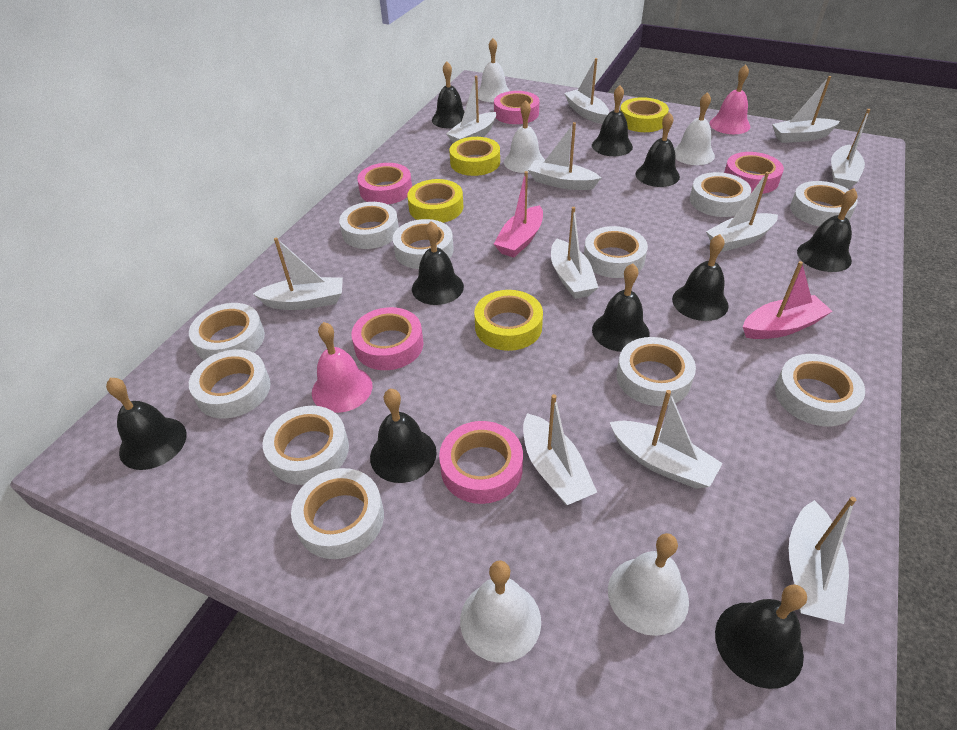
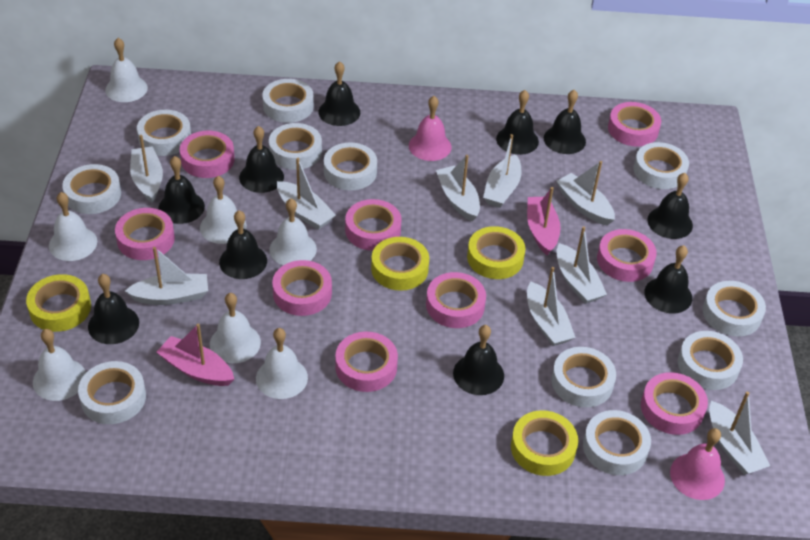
pink tape: [351,307,424,370] [357,163,412,204] [439,421,523,504] [494,91,540,124] [724,152,784,194] = 5 -> [115,208,175,260] [180,131,235,178] [272,260,332,316] [335,332,398,392] [345,199,402,251] [426,272,486,328] [597,229,657,282] [608,102,661,147] [641,372,708,435] = 9
white bell: [460,560,541,663] [478,38,510,102] [504,101,545,173] [608,533,689,636] [674,92,715,165] = 5 -> [33,329,86,401] [49,192,97,261] [105,38,148,102] [200,176,247,244] [210,293,261,363] [256,328,308,399] [269,198,317,265] = 7
white boat: [253,238,343,310] [446,76,496,143] [523,394,597,505] [528,122,601,190] [551,207,599,299] [564,58,609,124] [610,390,723,489] [706,172,778,252] [772,76,840,143] [789,497,856,624] [831,109,871,189] = 11 -> [125,247,208,305] [130,135,163,203] [277,158,336,230] [436,155,480,222] [483,134,521,208] [527,267,576,346] [556,161,615,225] [557,226,607,304] [709,391,770,474] = 9

